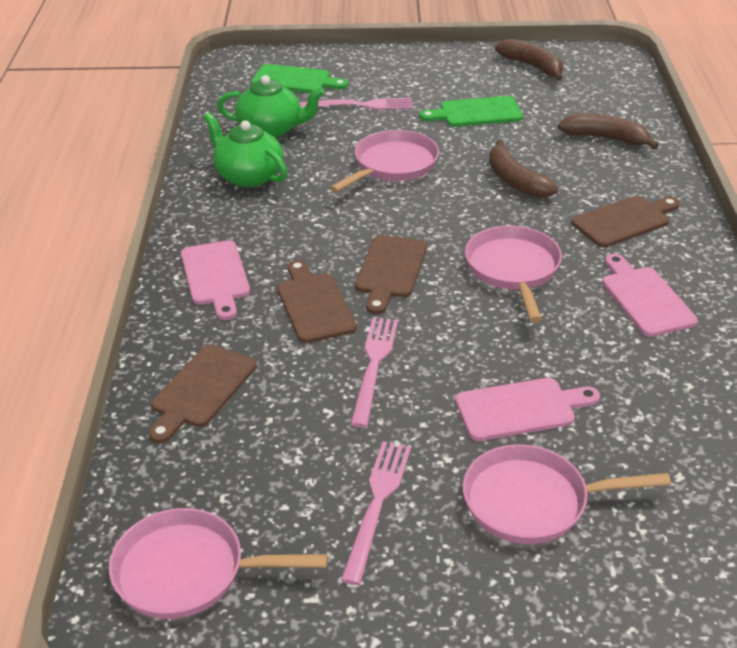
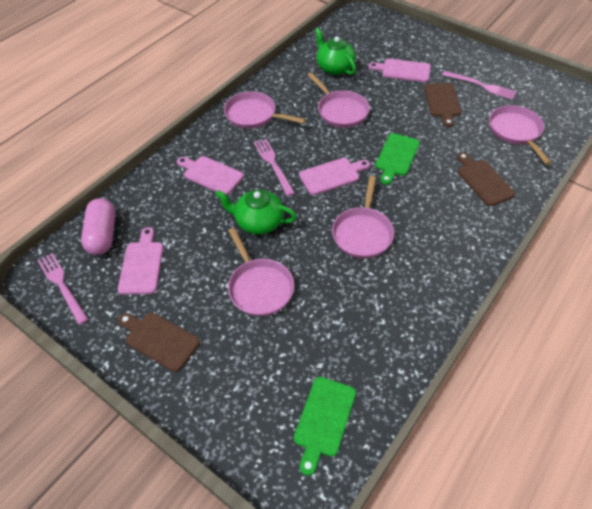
brown banana: [489,140,558,198] [495,39,563,81] [558,113,659,149] = 3 -> none = 0
brown cutting board: [149,345,257,443] [277,260,357,343] [355,235,427,314] [571,196,680,247] = 4 -> [118,312,200,372] [424,83,461,127] [457,152,516,206] = 3
pink capsule: none = 0 -> [81,198,116,255] = 1
pink cutting board: [181,240,250,320] [455,378,600,441] [602,254,698,337] = 3 -> [118,227,163,295] [177,156,244,195] [299,158,370,195] [368,59,431,82] = 4
pink pan: [109,508,328,619] [330,130,439,192] [463,444,671,544] [465,226,562,322] = 4 -> [224,91,306,129] [228,228,294,316] [308,72,370,128] [332,176,394,259] [489,105,551,165] = 5

